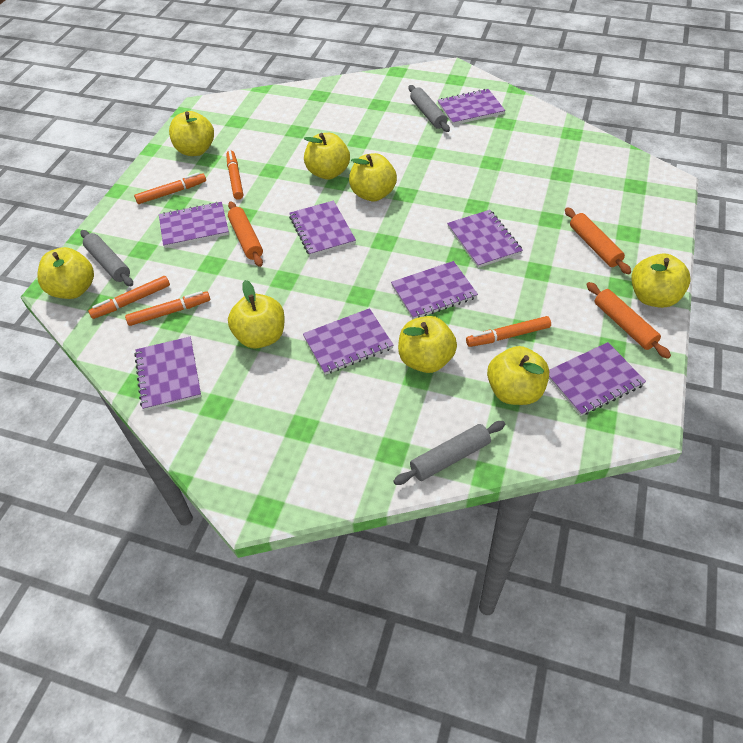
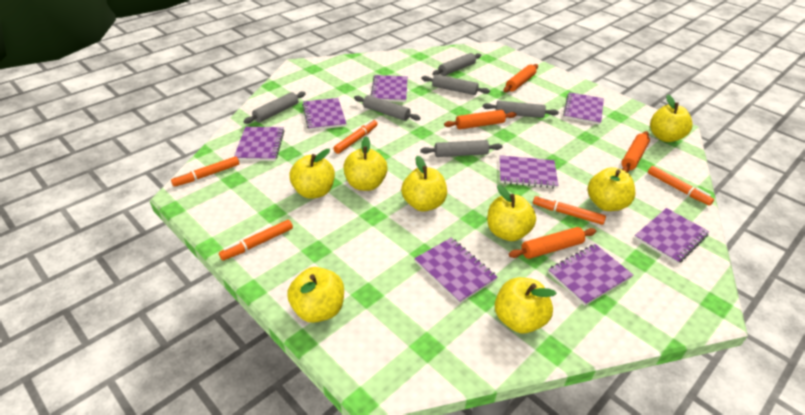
grey rolling pin: [80,230,133,286] [393,421,505,485] [408,85,450,132] = 3 -> [243,92,306,124] [354,95,421,121] [420,140,503,157] [421,74,490,95] [432,53,481,76] [483,101,559,118] = 6
orange rolling pin: [228,201,263,267] [565,207,631,274] [586,282,671,359] = 3 -> [444,110,516,130] [503,64,538,92] [509,227,596,259] [621,131,650,172] = 4

